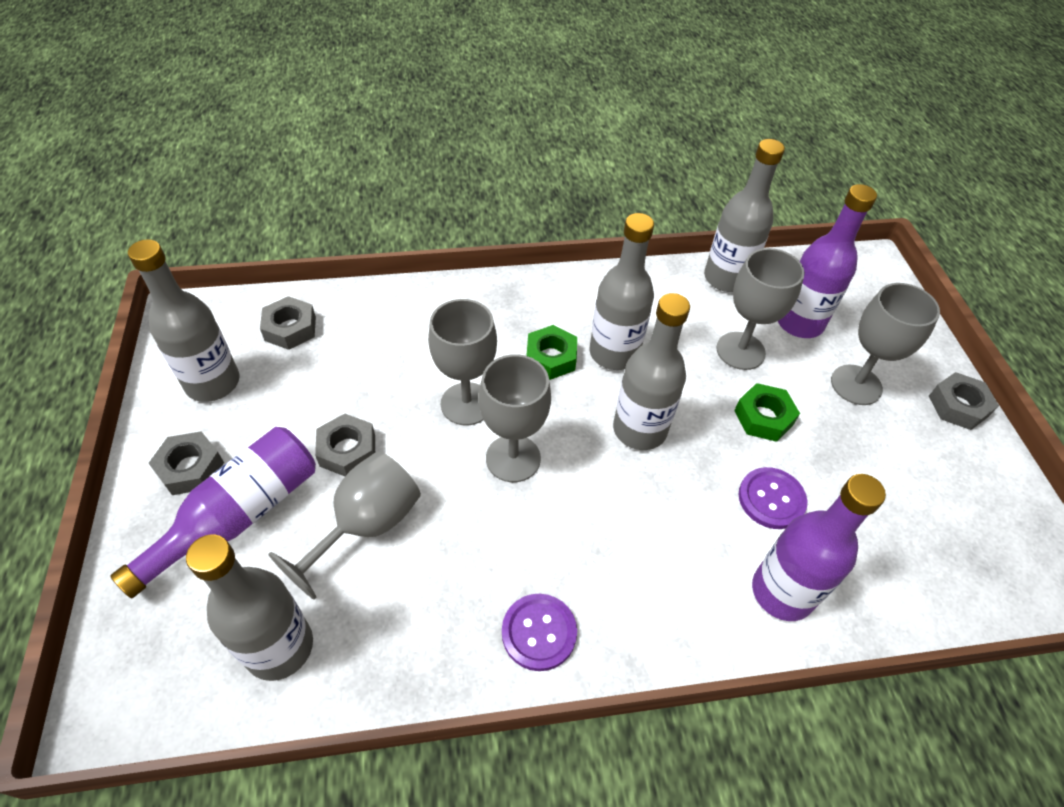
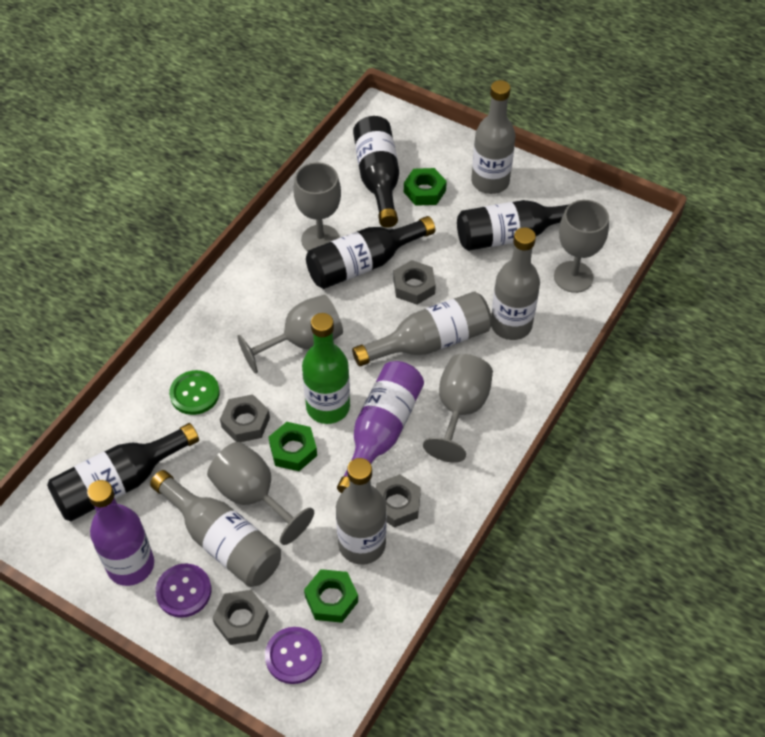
black bottle: none = 0 -> [47,423,199,521] [306,216,435,289] [353,116,399,228] [457,200,569,251] = 4
green bottle: none = 0 -> [302,313,350,424] = 1
green button: none = 0 -> [169,370,220,415] = 1
green nut: [526,325,577,380] [734,383,800,442] = 2 -> [268,422,317,471] [304,569,358,623] [404,168,447,206] = 3
purple bottle: [110,427,316,598] [752,474,886,621] [778,184,877,338] = 3 -> [87,480,154,586] [337,361,424,493] = 2

